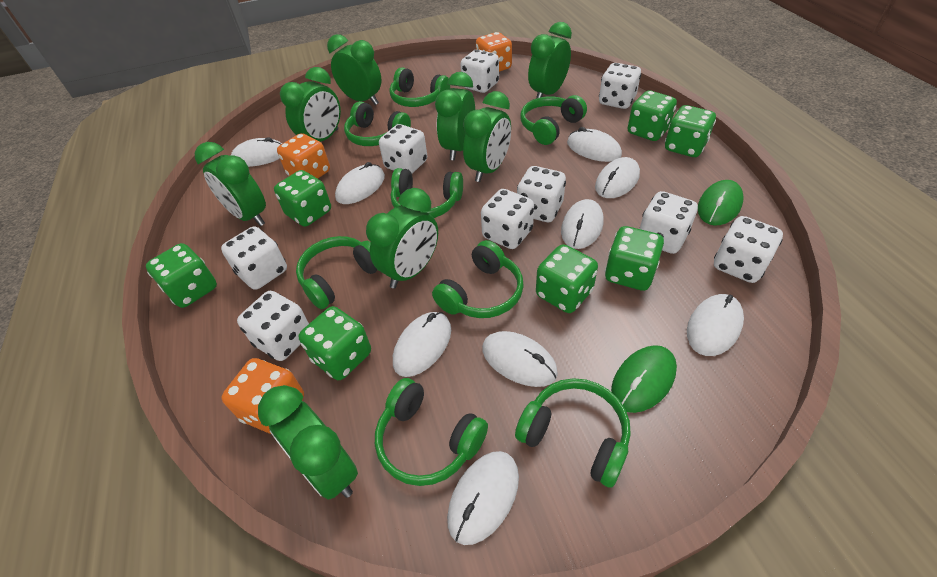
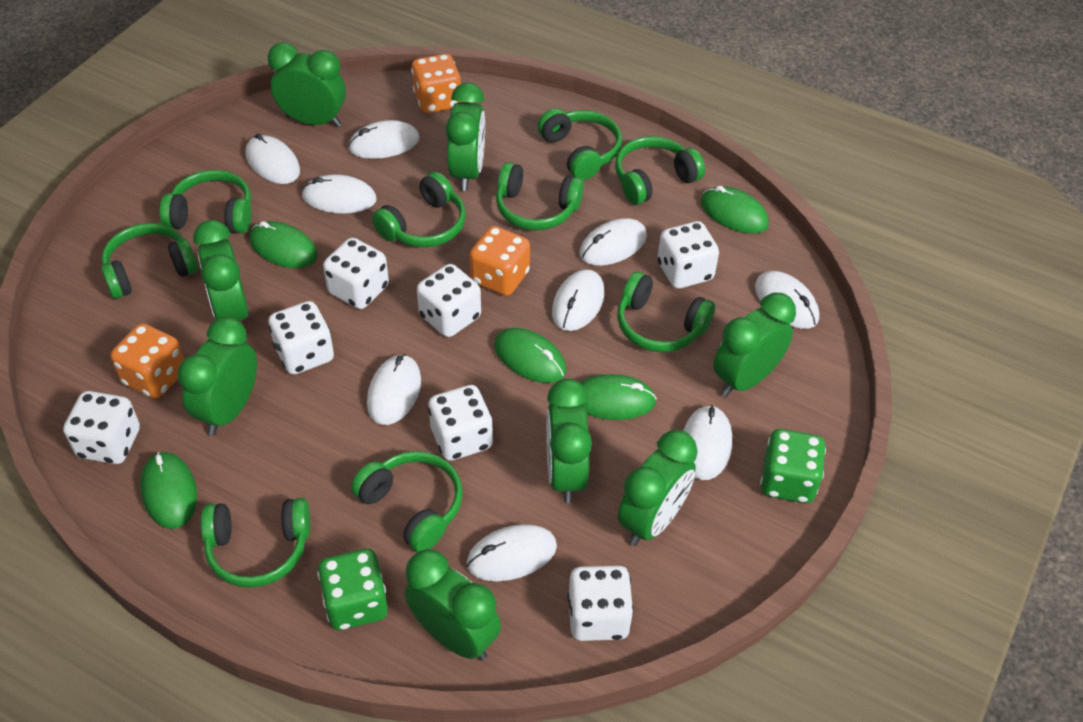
green dice: [146,243,217,308] [274,170,331,227] [299,306,371,380] [536,244,598,313] [605,226,664,291] [628,91,677,141] [665,105,716,157] = 7 -> [317,549,388,630] [760,429,826,503] = 2
green headphones: [296,236,377,309] [344,101,411,146] [375,378,488,486] [389,67,450,107] [391,168,463,218] [432,240,524,318] [515,378,631,488] [520,95,587,145] = 8 -> [101,223,198,299] [160,170,252,234] [201,498,310,588] [351,451,463,552] [372,172,466,248] [496,162,584,230] [537,108,622,180] [615,136,705,205] [617,272,715,352] = 9
green mouse: [611,345,677,413] [698,180,744,226] = 2 -> [140,452,197,529] [249,221,317,268] [494,328,566,383] [580,374,657,420] [701,186,769,234] = 5
white dice: [221,226,287,290] [237,291,309,361] [379,124,427,173] [460,49,499,93] [481,189,534,249] [517,166,566,222] [599,63,641,109] [639,191,698,254] [714,216,783,283] = 9 -> [63,391,140,464] [268,301,334,374] [323,238,389,309] [417,264,481,337] [428,385,493,461] [568,566,634,641] [658,221,719,289] = 7

